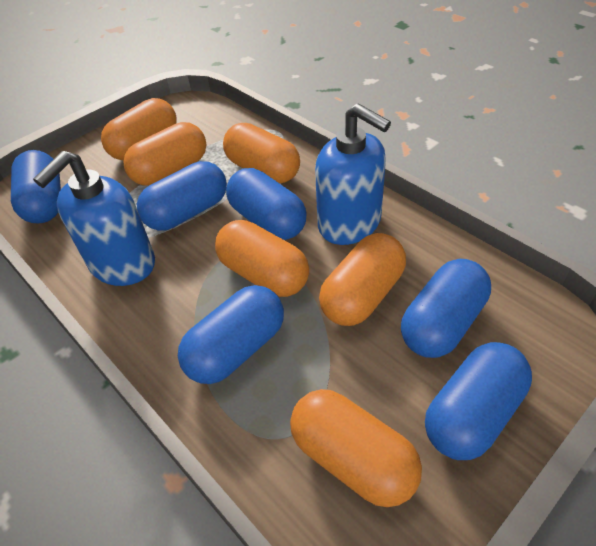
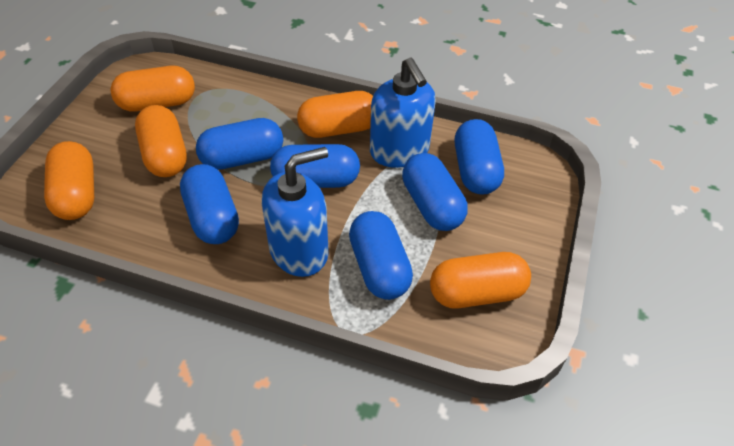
orange capsule: [101,98,177,160] [123,122,206,186] [215,220,309,297] [223,123,300,183] [290,389,422,507] [319,233,406,326] = 6 -> [44,141,94,220] [110,66,195,112] [135,105,187,177] [297,91,373,138] [430,252,531,308] = 5

